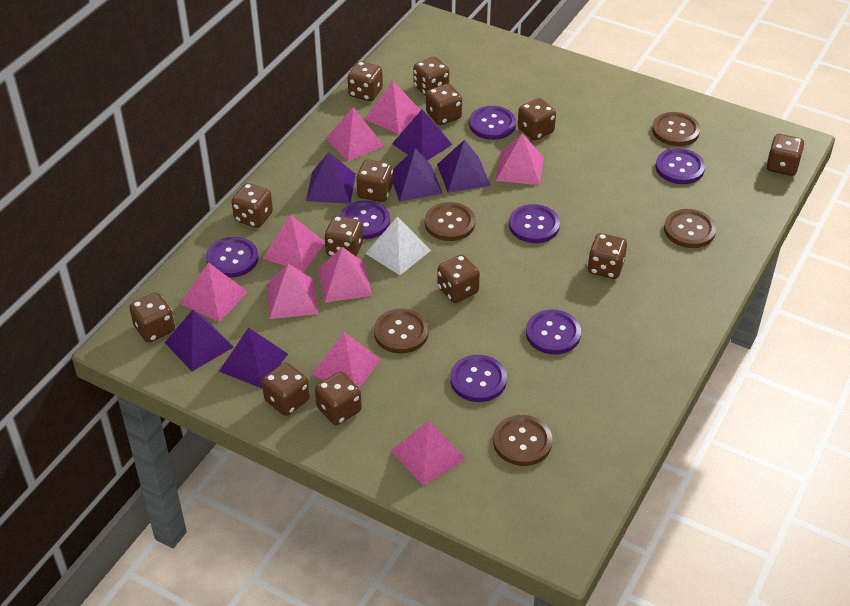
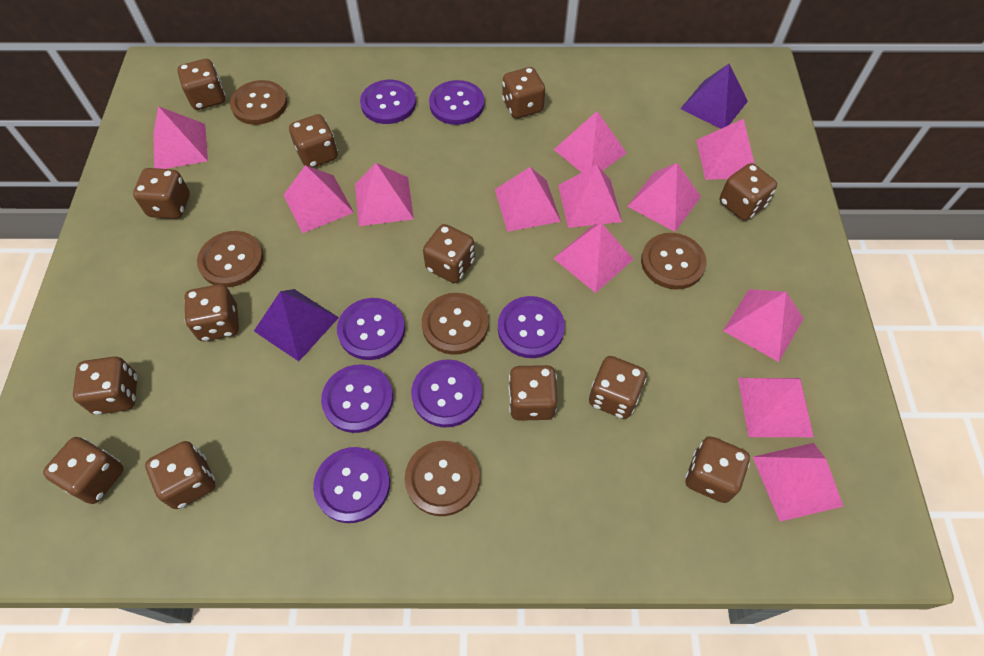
pink pyramid: [181,262,248,322] [262,215,325,272] [266,264,318,319] [312,332,381,388] [318,247,372,303] [326,107,384,161] [365,81,421,134] [391,420,466,485] [496,133,544,185] = 9 -> [153,106,208,169] [284,165,354,233] [355,163,414,226] [495,167,561,232] [553,223,633,293] [554,111,627,172] [558,165,622,228] [627,163,701,232] [696,119,755,180] [723,289,804,362] [738,378,814,437] [753,443,843,522] = 12
purple pyramid: [165,310,234,371] [219,328,288,388] [306,152,356,204] [392,109,453,161] [392,148,443,201] [437,140,491,193] = 6 -> [254,289,339,361] [680,64,748,129] = 2
white pyramid: [365,216,431,275] = 1 -> none = 0

